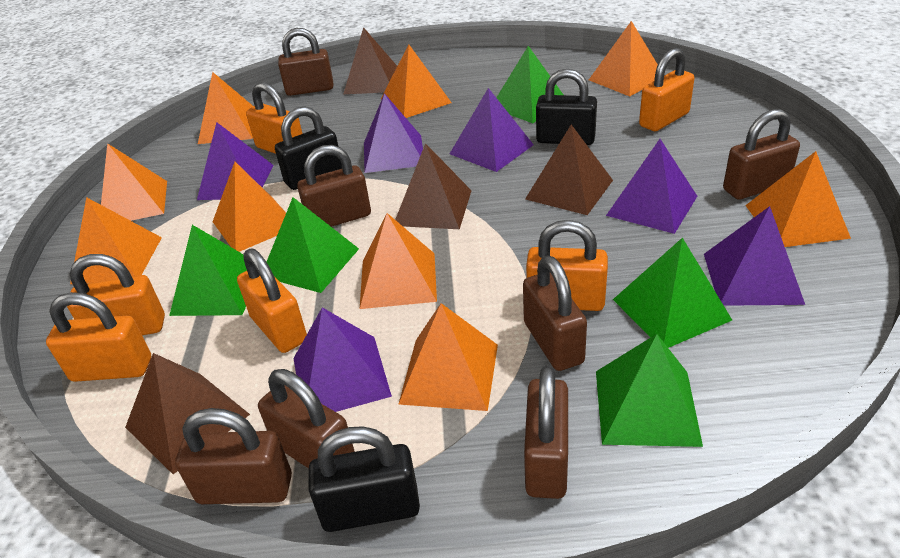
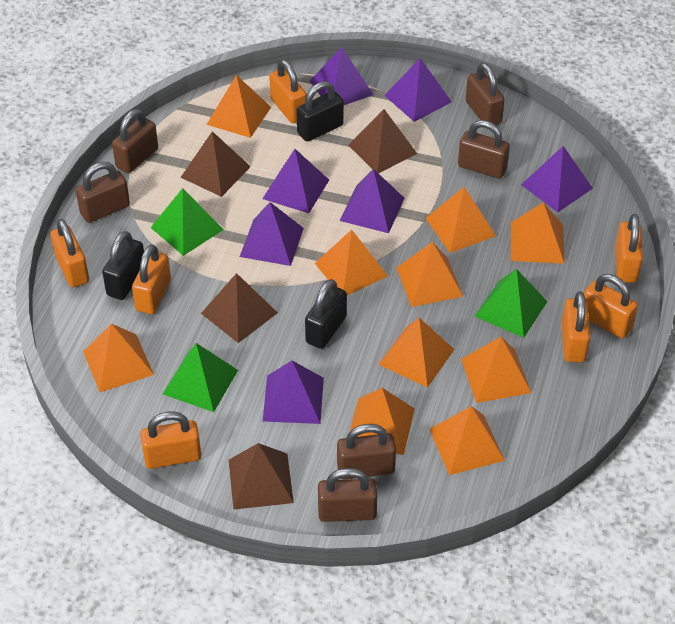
brown padlock: [175,408,292,504] [258,369,355,468] [278,28,333,96] [297,145,371,227] [523,256,587,371] [524,365,568,499] [723,109,800,200] = 7 -> [76,162,130,223] [112,109,158,173] [318,468,377,522] [337,424,396,479] [458,120,510,179] [466,63,505,125] = 6
green pyramid: [169,225,247,316] [267,197,359,293] [496,46,563,123] [596,334,703,447] [613,238,732,348] = 5 -> [150,188,224,256] [163,343,238,412] [474,269,548,338] = 3
orange padlock: [46,292,151,382] [67,254,165,335] [237,248,307,353] [246,82,303,154] [526,220,608,311] [639,48,695,131] = 6 -> [51,219,89,287] [132,244,171,314] [140,411,201,469] [269,59,307,123] [561,292,590,362] [584,274,638,338] [615,214,643,283] = 7
orange pyramid: [70,197,162,284] [101,143,167,221] [198,72,253,144] [213,162,286,252] [360,213,437,309] [381,44,452,118] [398,303,498,411] [589,21,658,96] [745,151,851,247] = 9 -> [83,324,154,392] [206,75,271,138] [315,230,388,295] [350,388,415,455] [378,318,455,388] [397,242,463,307] [426,187,496,253] [430,406,505,475] [461,337,531,403] [511,202,564,264] = 10
purple pyramid: [197,122,273,200] [294,307,392,412] [364,93,423,173] [450,88,534,172] [606,139,697,234] [704,206,805,306] = 6 -> [240,202,304,266] [263,149,329,213] [263,361,324,424] [310,47,374,105] [340,169,405,233] [384,58,452,122] [521,146,593,212] = 7

